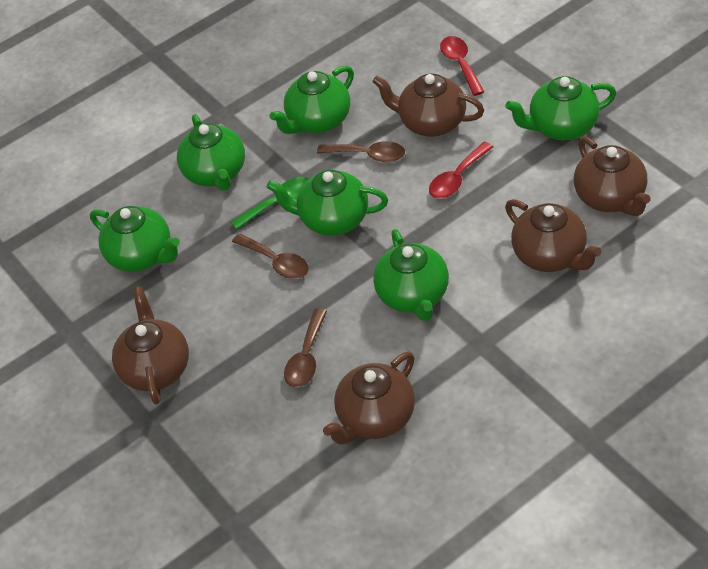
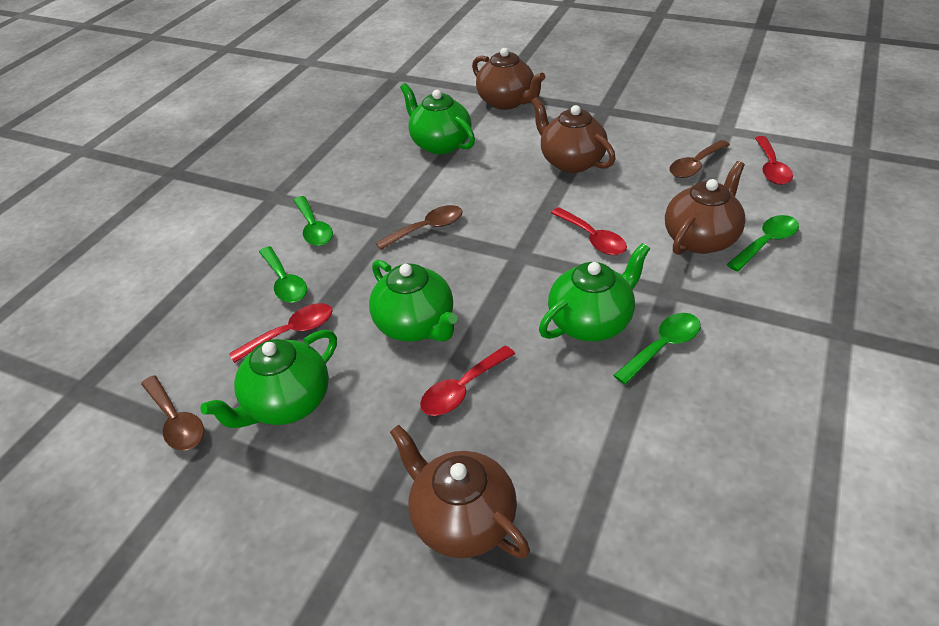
brown teapot: [112,286,189,404] [323,352,415,445] [372,74,484,137] [505,199,602,272] [574,136,651,216] = 5 -> [390,425,530,558] [472,48,546,110] [531,97,616,173] [665,161,746,255] = 4
green spoon: [231,177,309,230] = 1 -> [259,246,307,303] [293,196,333,246] [613,313,700,385] [726,215,799,272] = 4
green teapot: [90,206,180,272] [177,114,245,191] [267,170,388,236] [270,65,354,134] [373,229,449,321] [505,76,616,140] = 6 -> [200,330,337,428] [369,260,457,342] [400,83,475,155] [539,243,650,342] = 4
red spoon: [429,142,493,198] [440,36,484,96] = 2 -> [229,303,332,363] [420,345,515,416] [551,207,627,255] [755,136,793,185] = 4

